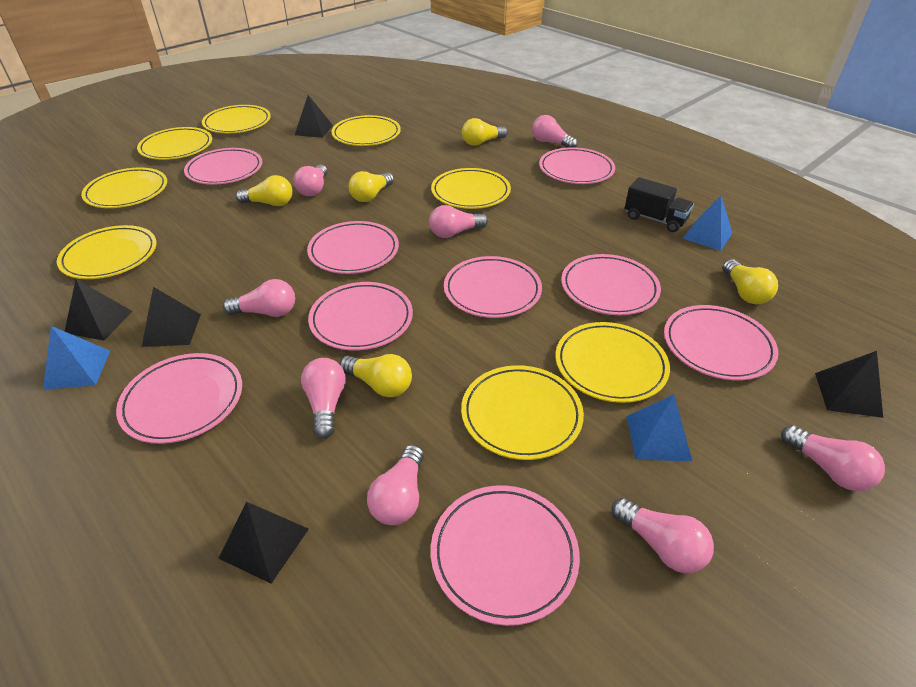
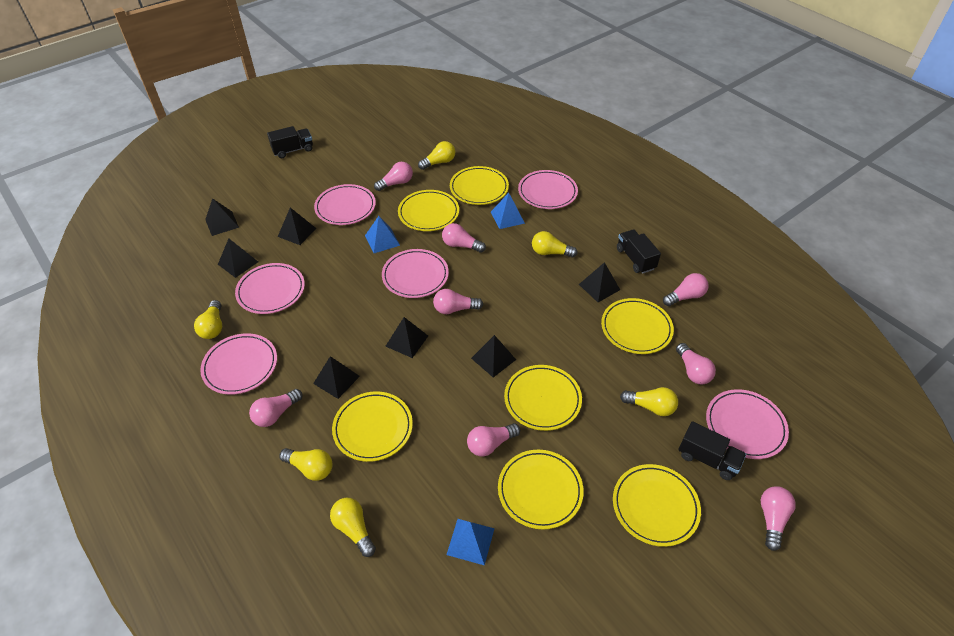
black pyramid: [65,279,133,340] [142,287,201,347] [218,502,309,584] [295,95,333,138] [815,351,883,418] = 5 -> [205,198,239,236] [218,238,258,278] [278,208,316,245] [313,356,360,399] [385,317,428,358] [471,335,516,377] [579,262,620,302] = 7
black truck: [625,177,694,232] = 1 -> [267,126,313,158] [617,229,661,273] [678,421,746,480] = 3
pink plate: [116,353,242,444] [184,148,262,185] [307,221,399,274] [308,282,413,351] [431,485,580,626] [444,256,542,318] [539,147,615,184] [561,254,661,315] [664,305,778,380] = 9 -> [200,333,277,395] [235,263,305,314] [314,184,376,225] [382,249,449,298] [518,170,578,209] [706,389,789,459] = 6
yellow light bulb: [236,175,293,206] [339,354,412,397] [348,171,394,202] [462,118,508,146] [722,259,778,304] = 5 -> [194,300,222,339] [280,448,332,481] [330,498,376,557] [418,141,455,170] [532,231,578,257] [620,387,678,416] = 6
yellow plate: [57,225,157,279] [81,167,167,208] [137,127,212,160] [202,105,271,133] [331,115,401,146] [431,168,511,209] [461,365,584,460] [556,322,670,403] = 8 -> [332,391,413,462] [398,190,459,231] [450,166,509,205] [498,450,584,529] [504,365,582,431] [601,298,674,354] [613,464,701,547] = 7

